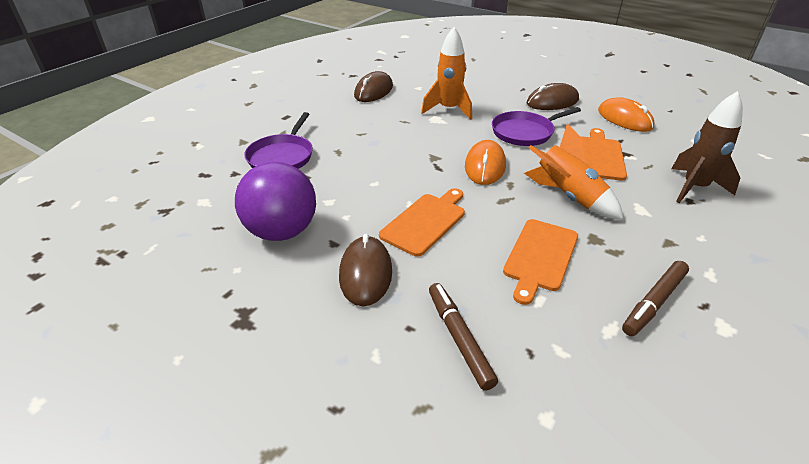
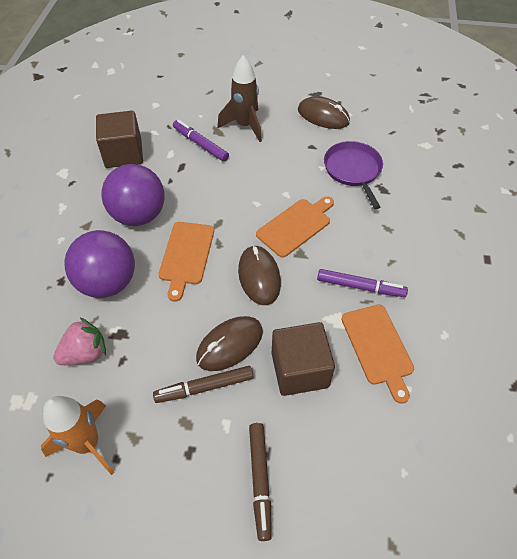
brown cube: none = 0 -> [96,111,143,168] [272,322,335,396] = 2
orange mouse: [465,140,506,185] [598,98,654,132] = 2 -> none = 0
orange rocket: [421,27,472,120] [524,123,624,220] = 2 -> [41,396,115,475] = 1
pink strawberry: none = 0 -> [53,317,106,365] = 1
purple ball: [235,162,316,241] = 1 -> [64,230,135,298] [101,164,165,226] = 2
purple marker: none = 0 -> [173,120,229,162] [317,269,408,297] = 2
purple pan: [244,112,313,169] [492,107,581,146] = 2 -> [324,141,383,209] = 1

